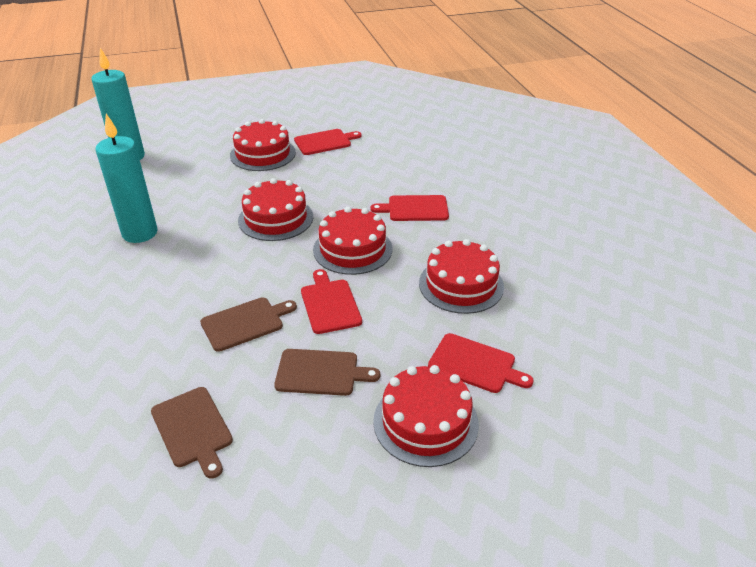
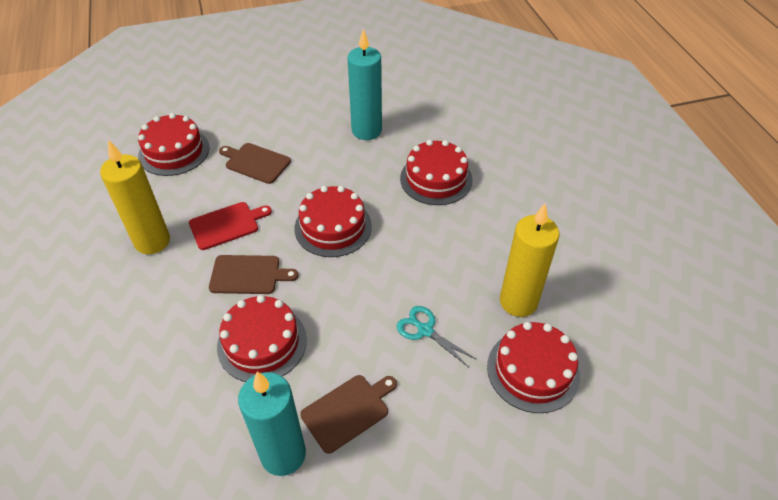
red cutting board: [294,129,362,155] [301,269,362,334] [371,195,449,221] [428,333,534,393] = 4 -> [189,202,272,250] = 1
turquoise scissors: none = 0 -> [397,306,476,367] = 1
yellow candle: none = 0 -> [100,140,170,254] [500,204,560,317] = 2

